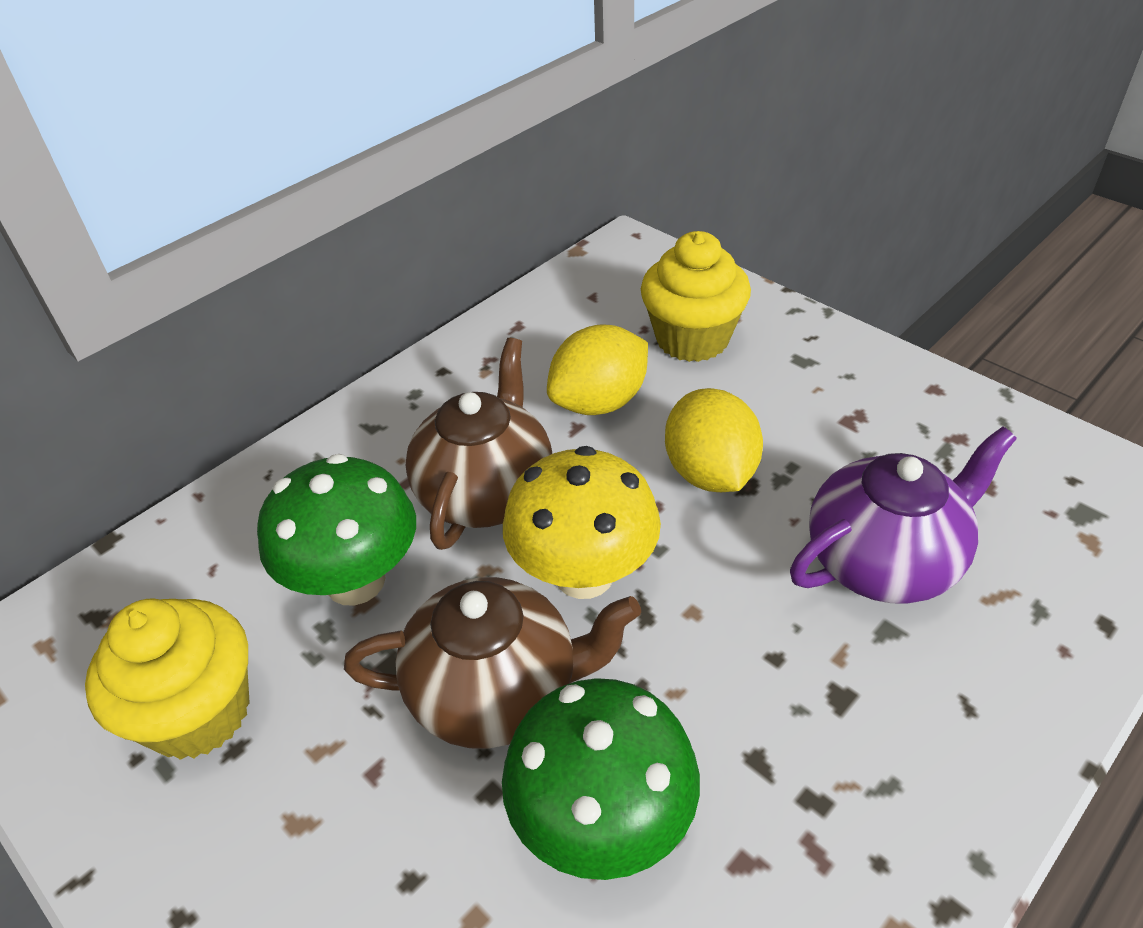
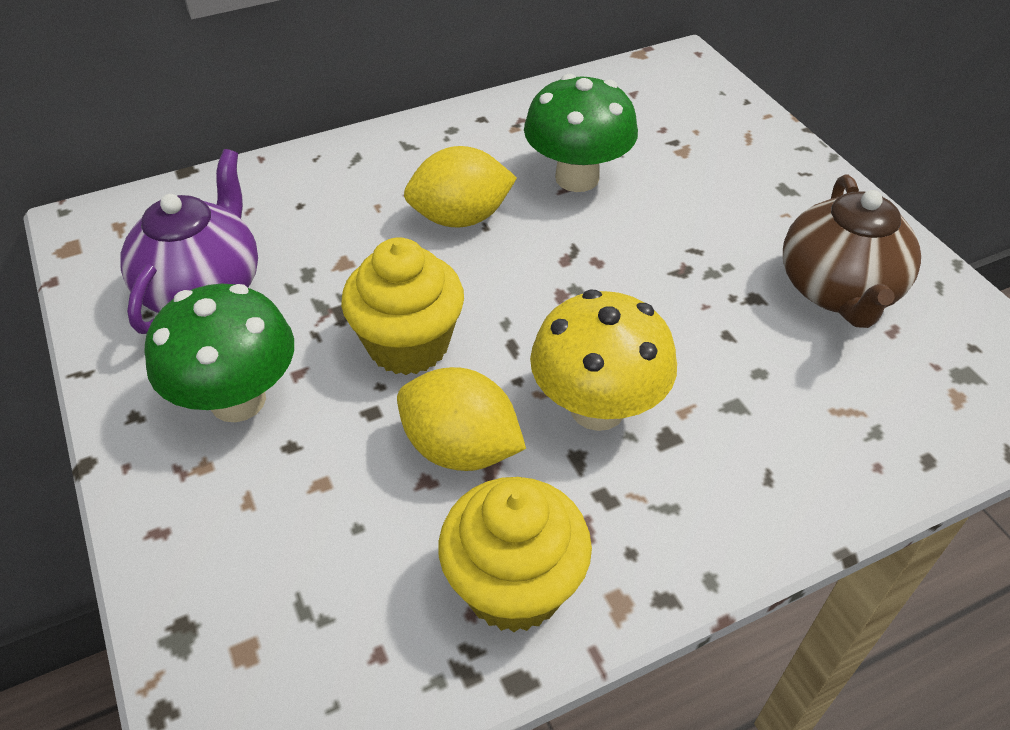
brown teapot: [344,577,641,749] [406,338,552,550] = 2 -> [783,174,921,328] = 1

